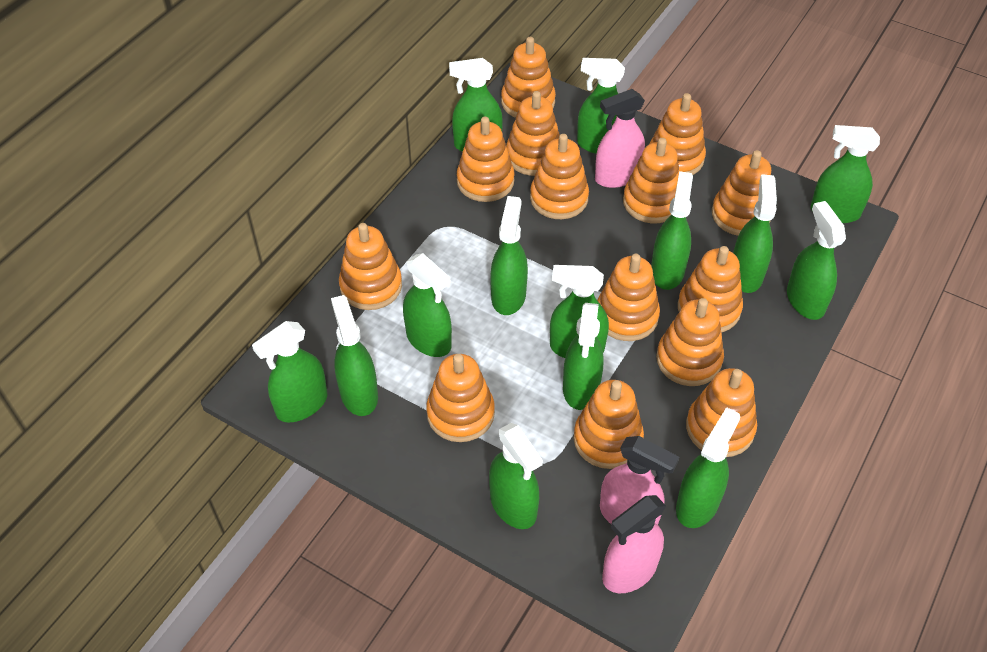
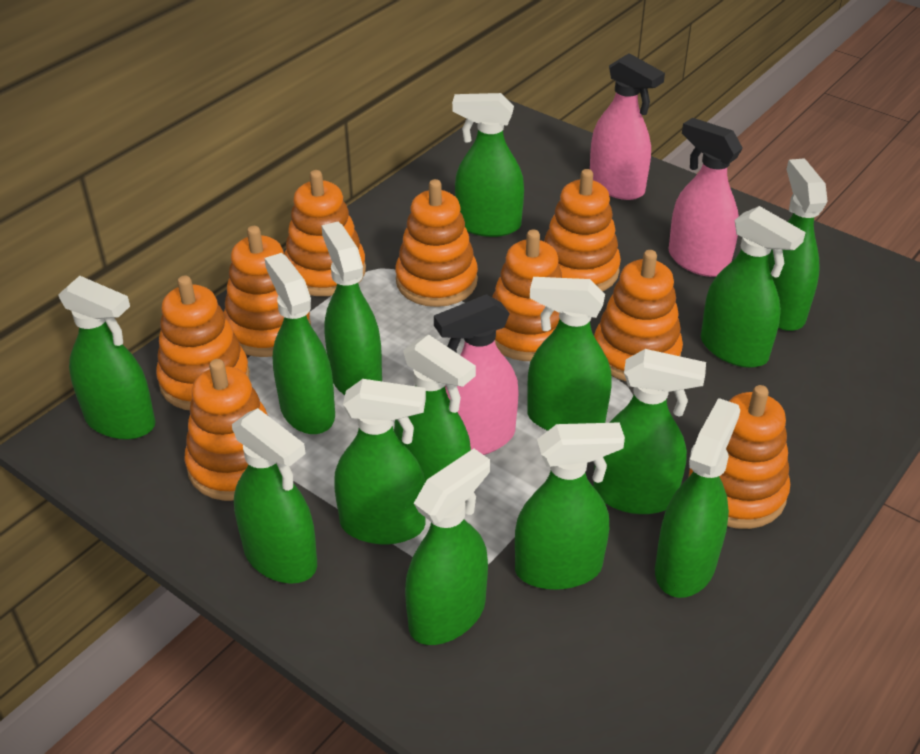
orange stacking toy: [339,223,402,310] [426,354,495,442] [457,117,514,202] [501,37,556,118] [506,91,560,176] [530,134,589,219] [574,380,644,469] [597,254,660,341] [623,138,679,223] [650,93,706,175] [656,298,724,386] [678,246,743,333] [686,368,757,457] [712,150,771,236] = 14 -> [156,276,250,410] [185,359,267,501] [224,226,311,357] [284,170,366,296] [395,179,478,307] [492,229,562,361] [544,169,621,291] [594,250,683,382] [688,385,790,529] = 9

